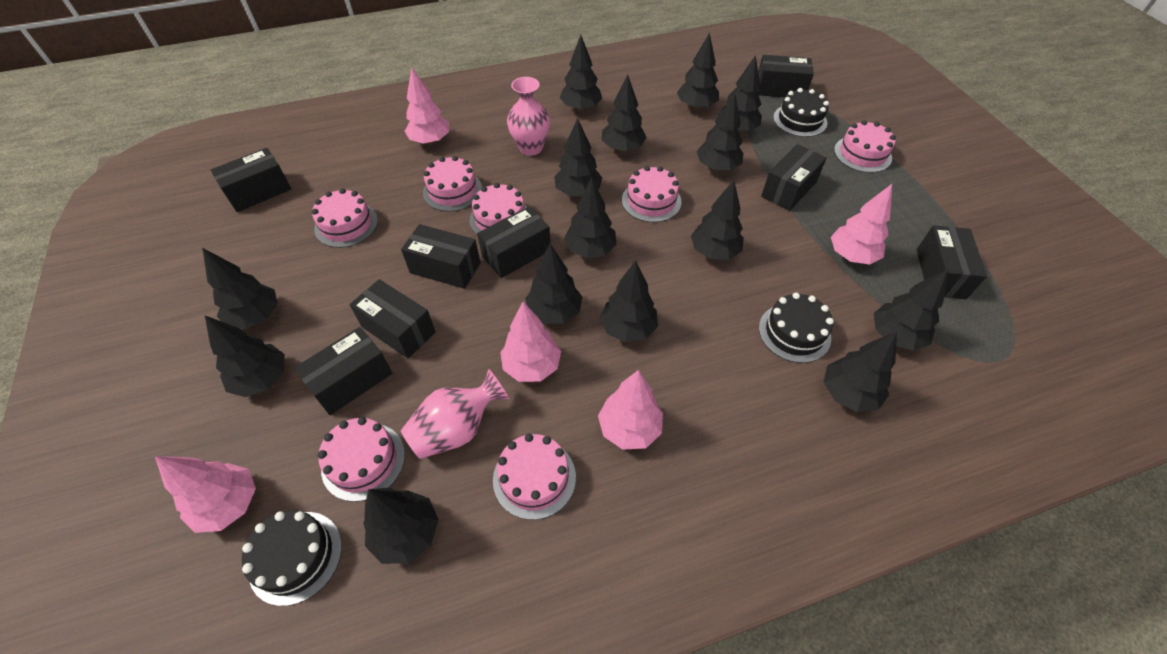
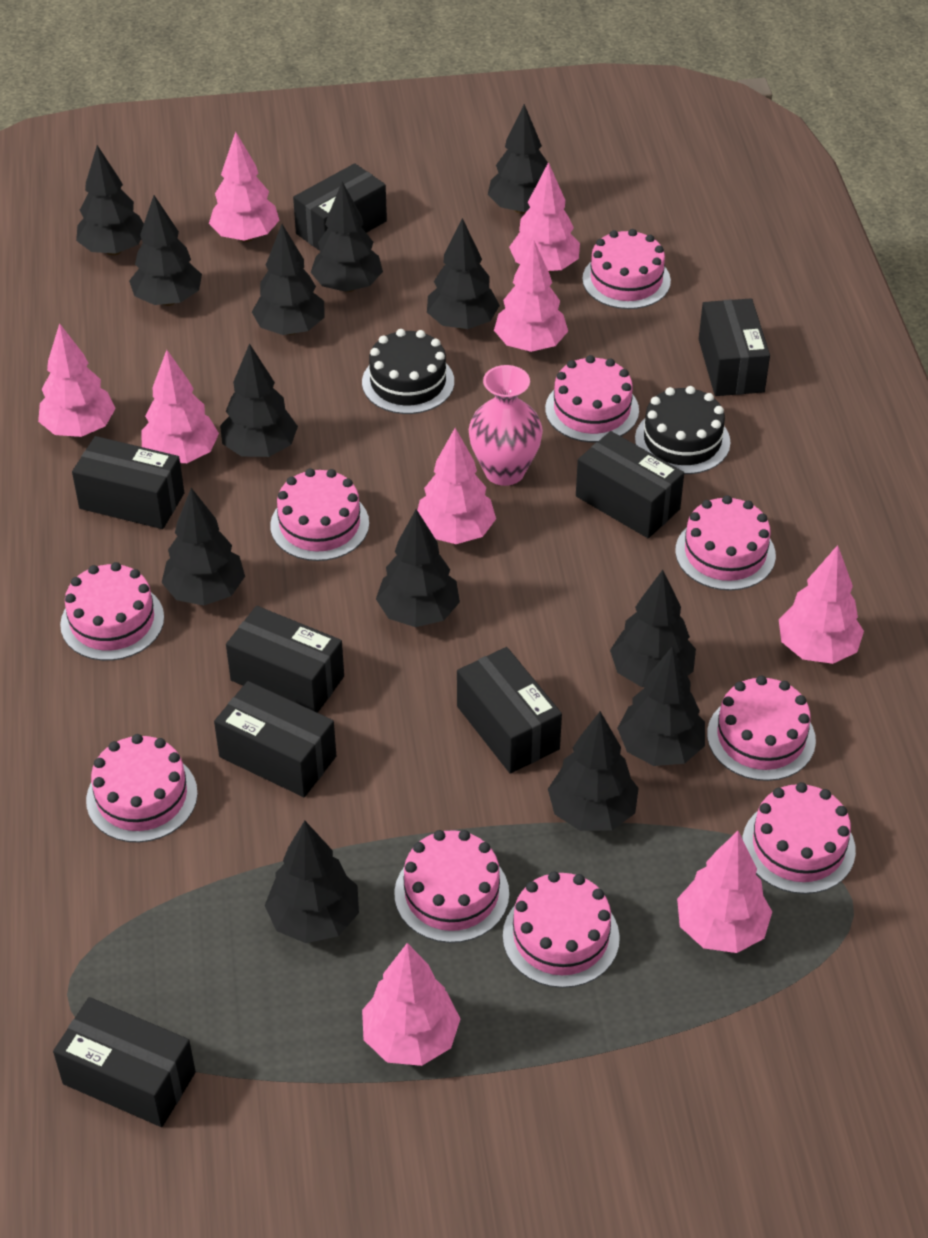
black cake: [242,510,342,606] [759,293,834,363] [773,88,829,137] = 3 -> [362,329,454,414] [635,386,731,474] = 2
black tree: [202,248,278,329] [205,316,285,397] [363,488,439,564] [526,244,582,324] [554,118,602,196] [560,35,602,111] [564,178,616,258] [600,261,658,342] [601,74,647,152] [677,33,719,110] [691,180,744,260] [697,93,744,171] [718,55,762,133] [823,331,897,412] [874,269,948,351] = 15 -> [76,145,144,255] [129,195,202,306] [162,488,245,605] [220,343,298,457] [252,224,325,335] [265,821,359,943] [311,181,383,292] [376,509,460,627] [427,218,500,329] [488,104,548,214] [548,711,639,831] [610,570,696,687] [617,646,705,766] = 13
pink cake: [312,188,378,248] [318,417,405,502] [423,156,482,212] [470,183,527,235] [493,434,576,520] [622,166,681,222] [834,120,896,173] = 7 -> [60,562,164,661] [86,734,198,842] [270,468,369,561] [394,830,509,943] [503,871,620,988] [545,355,639,442] [582,229,671,309] [675,495,776,591] [707,675,816,781] [742,782,856,894] = 10
pink tree: [155,456,256,533] [405,67,449,145] [500,302,561,382] [598,370,663,450] [831,184,892,264] = 5 -> [38,323,116,437] [141,350,219,463] [209,132,280,242] [362,943,460,1066] [417,428,496,544] [494,240,568,352] [509,162,580,272] [677,831,772,953] [779,545,864,664] = 9
pink vase: [401,369,510,459] [507,77,550,156] = 2 -> [469,365,543,486] = 1

